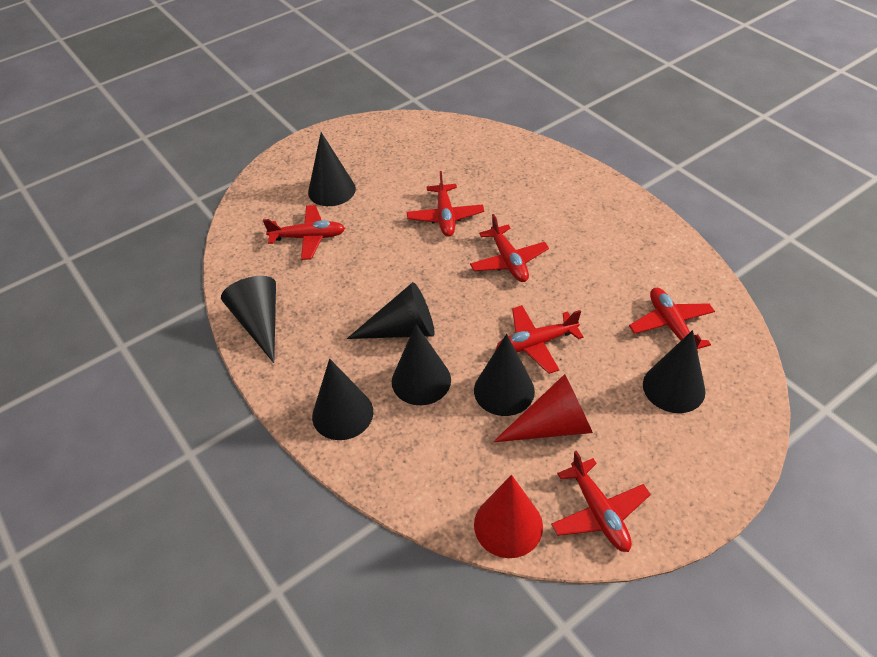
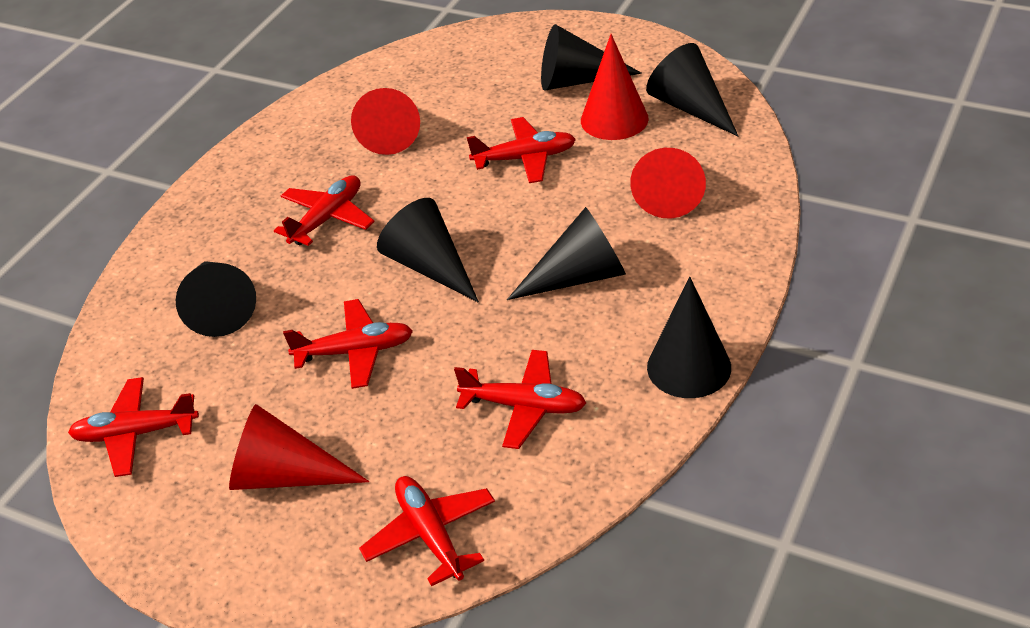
black cone: [221,276,276,363] [308,132,356,206] [312,359,373,440] [347,282,435,339] [392,324,451,405] [474,334,535,416] [643,330,706,413] = 7 -> [176,261,256,337] [377,198,479,302] [507,207,626,300] [541,24,642,91] [646,43,738,136] [647,277,731,398] = 6
red cone: [474,475,543,558] [493,374,593,442] = 2 -> [229,404,369,490] [351,88,420,155] [581,34,648,140] [630,148,706,218] = 4

